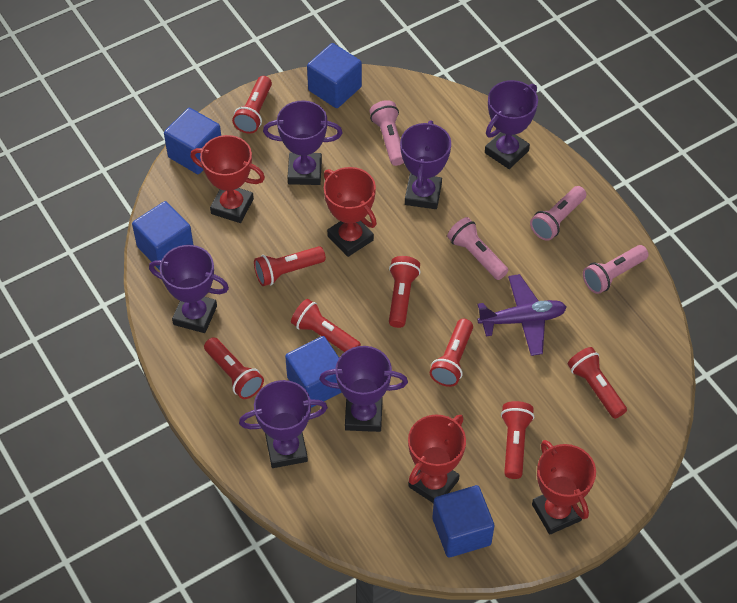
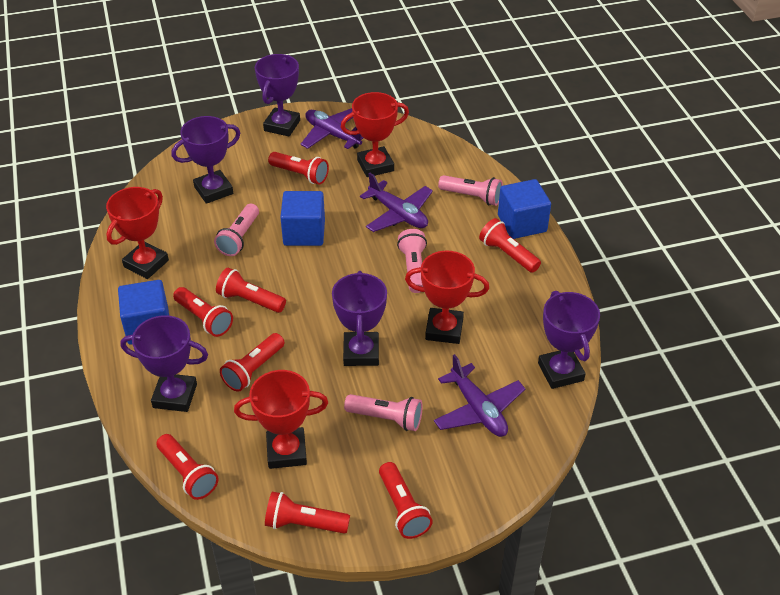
blue cube: [132,201,194,270] [164,108,221,174] [285,336,342,408] [307,43,362,108] [432,485,494,558] = 5 -> [118,280,169,345] [280,191,325,246] [498,179,551,239] = 3
purple plane: [477,274,567,356] = 1 -> [301,108,363,149] [360,173,433,232] [434,354,525,437] = 3
purple trophy: [149,245,229,333] [239,380,328,468] [263,100,343,185] [319,346,408,432] [400,120,451,209] [485,80,538,169] = 6 -> [120,315,208,412] [172,116,240,204] [255,54,300,136] [332,271,387,366] [538,291,600,389] = 5

